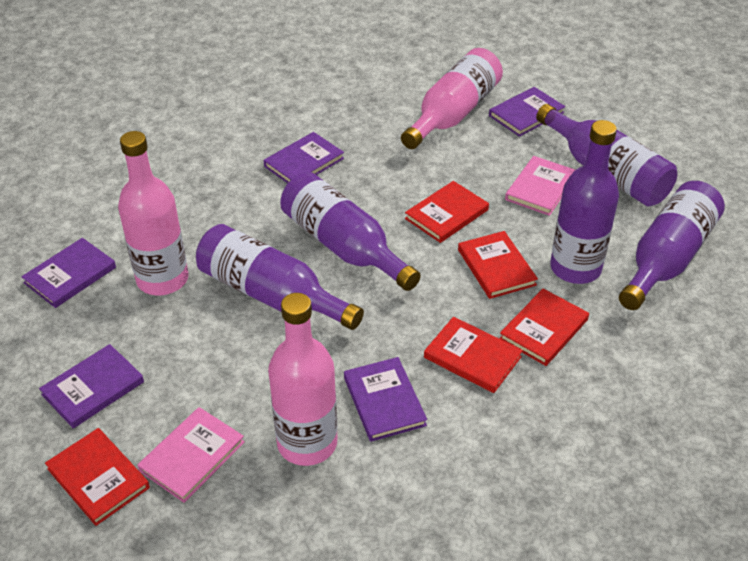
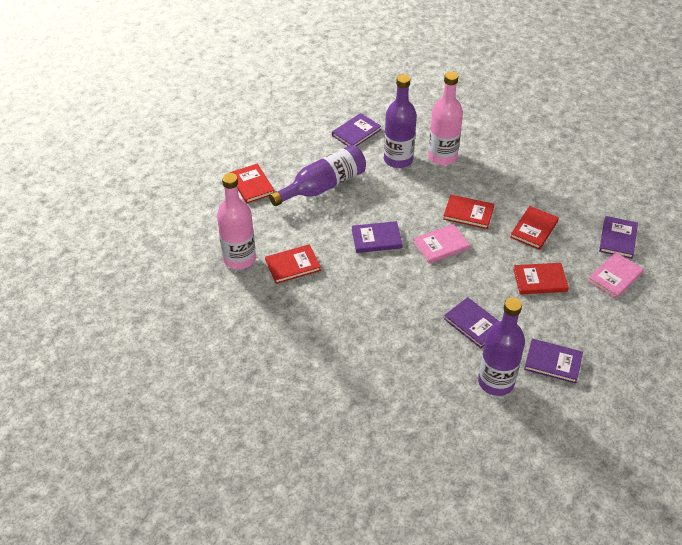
pink bottle: [118,131,189,296] [268,293,337,466] [401,48,503,149] = 3 -> [217,173,256,270] [428,71,463,165] = 2
purple bottle: [196,224,364,330] [280,172,421,291] [536,104,677,206] [550,120,619,284] [619,181,725,310] = 5 -> [269,145,366,206] [384,74,417,168] [478,298,525,396] = 3

